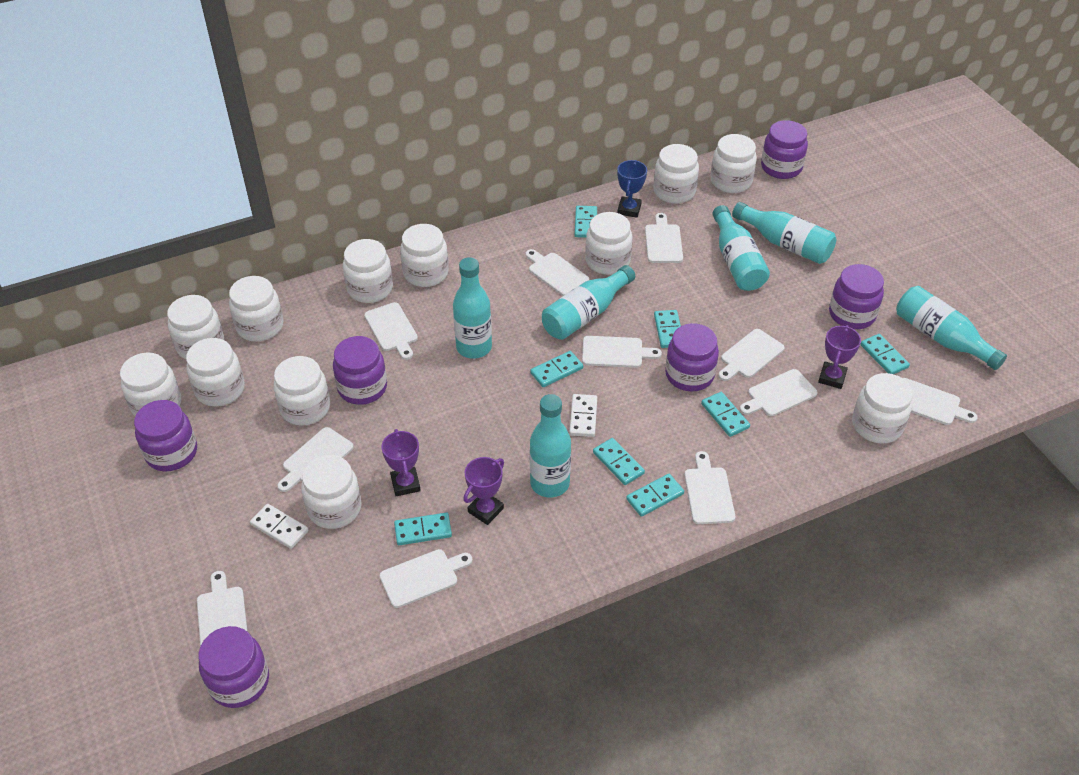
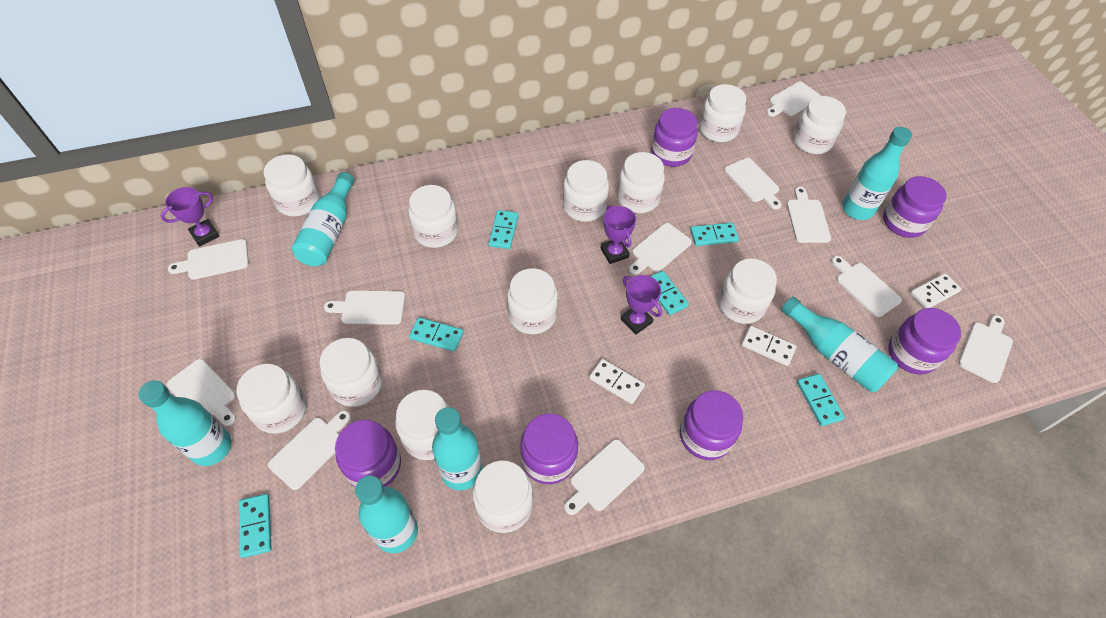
blue trophy: [617,160,647,218] = 1 -> none = 0
turquoise domino: [394,513,452,545] [530,351,583,387] [575,206,597,238] [593,438,645,485] [626,474,684,517] [654,310,681,348] [701,392,750,437] [861,334,910,374] = 8 -> [239,494,271,558] [409,317,464,352] [489,210,519,249] [650,271,689,315] [690,223,739,246] [797,374,845,426] = 6
white domino: [250,504,309,549] [569,394,597,437] = 2 -> [589,359,645,404] [742,326,796,366] [910,273,962,308] = 3

